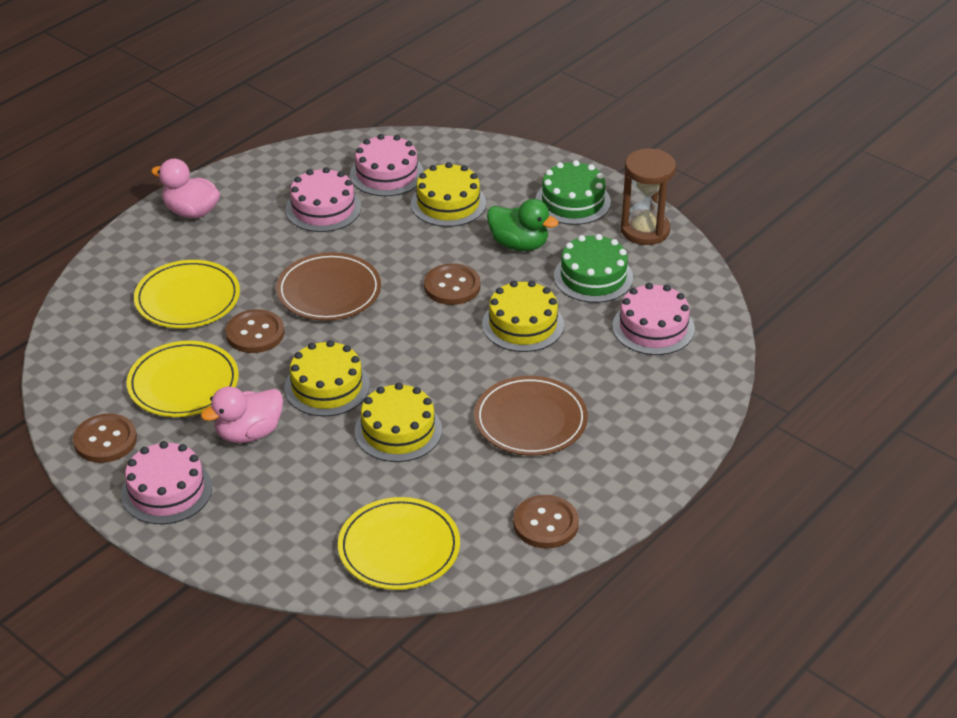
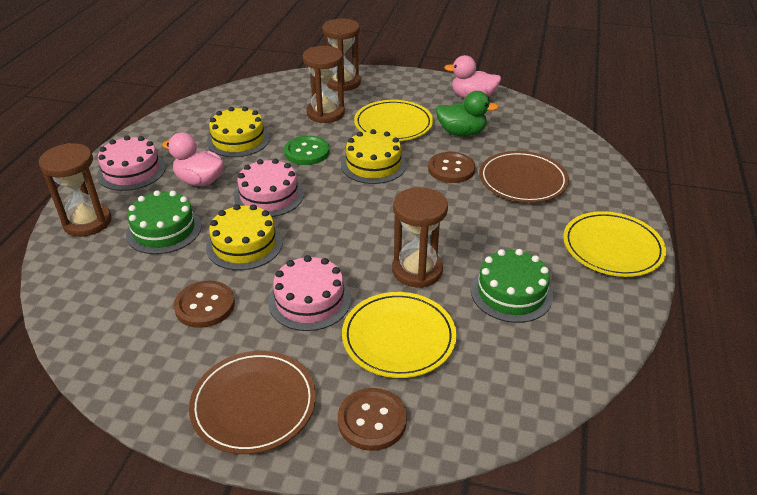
brown button: [73,414,137,463] [225,309,285,353] [424,263,481,305] [513,495,579,549] = 4 -> [174,281,235,328] [338,388,407,451] [428,152,475,183] = 3
brown hourglass: [621,148,676,245] = 1 -> [39,143,111,237] [303,46,345,123] [322,18,361,91] [392,187,448,288] = 4
green button: none = 0 -> [284,136,330,165] = 1
pink cake: [121,441,212,524] [285,167,361,232] [350,134,424,196] [612,283,695,355] = 4 -> [97,135,166,191] [234,159,304,217] [268,255,351,331] = 3
yellow cake: [284,340,370,417] [354,383,442,462] [411,162,486,227] [482,281,564,352] = 4 -> [206,204,283,270] [207,107,270,157] [341,129,406,184] = 3

